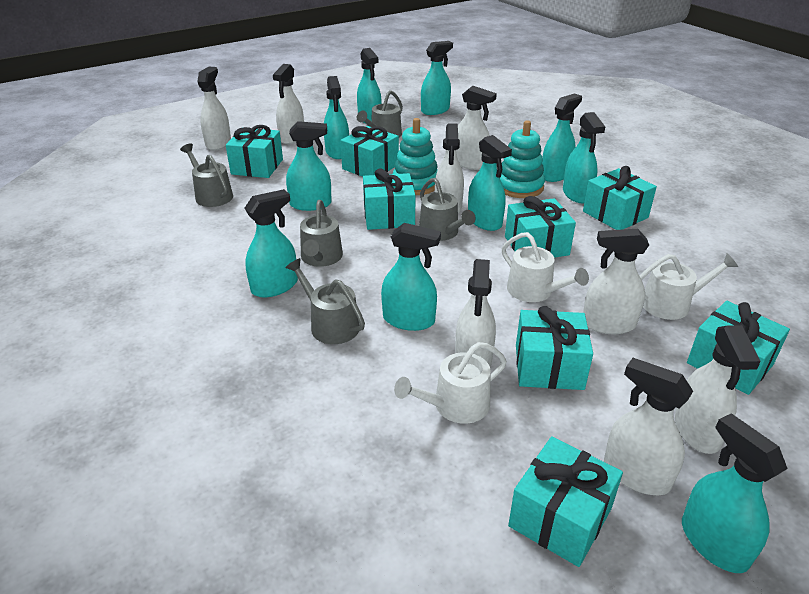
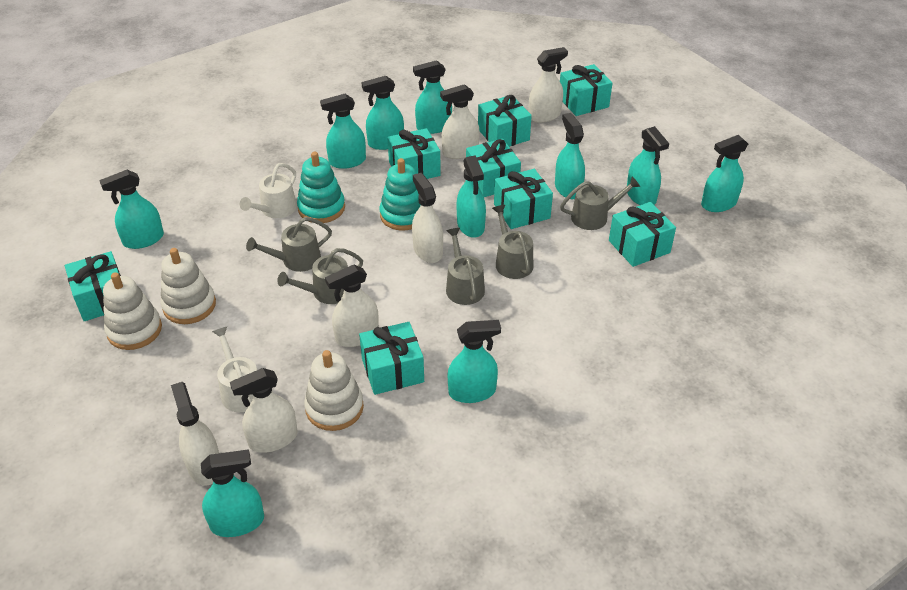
white spray bottle: [197,67,231,150] [273,64,304,144] [435,124,464,213] [455,259,496,367] [456,86,497,170] [583,229,649,334] [604,358,693,495] [675,325,761,454] = 8 -> [171,382,219,486] [230,368,298,453] [325,265,379,347] [412,173,443,263] [440,84,480,159] [529,47,568,123] = 6
white stacking toy: none = 0 -> [103,272,162,350] [160,248,216,324] [304,350,364,431] = 3
white watering can: [394,342,507,424] [502,232,589,302] [639,253,738,320] = 3 -> [212,327,257,412] [240,163,297,218] = 2

